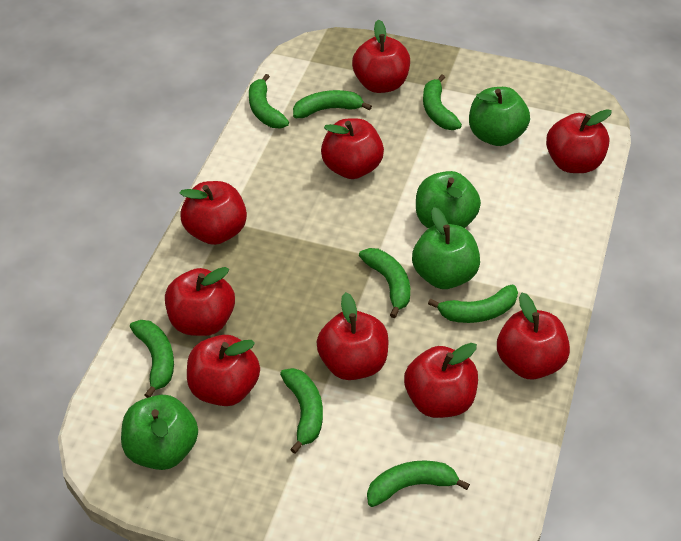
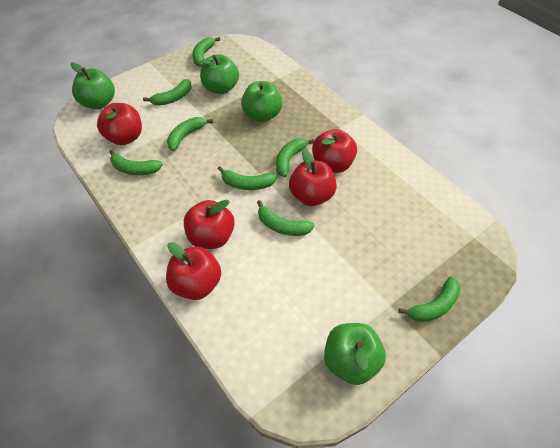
red apple: [165,267,235,336] [180,181,247,245] [187,335,260,406] [317,292,389,380] [321,118,384,179] [352,19,410,93] [404,343,478,418] [497,293,570,379] [546,109,612,173] = 9 -> [97,103,142,145] [166,242,221,300] [184,200,235,249] [289,149,337,206] [312,129,357,173] = 5

